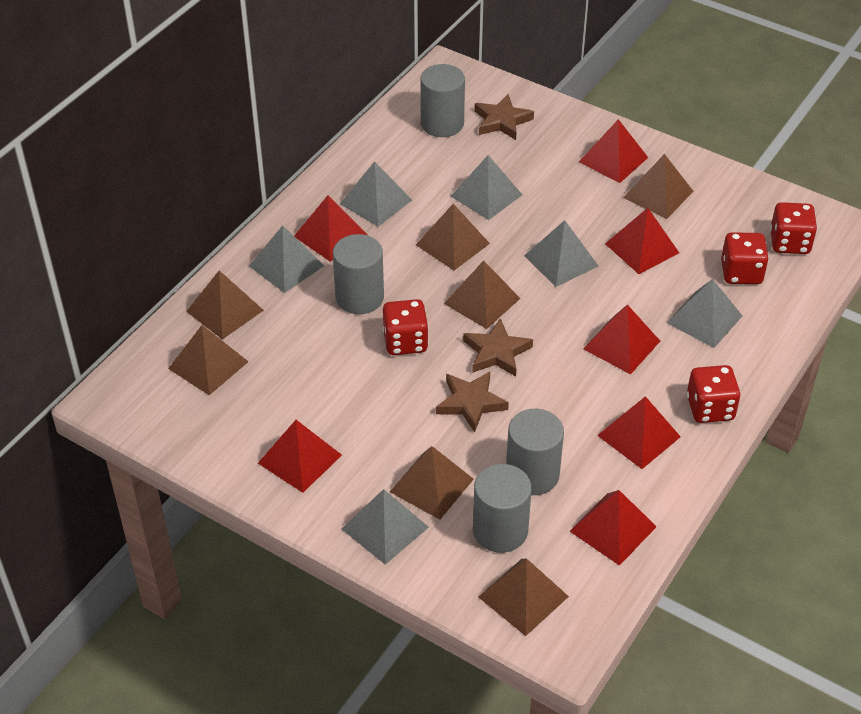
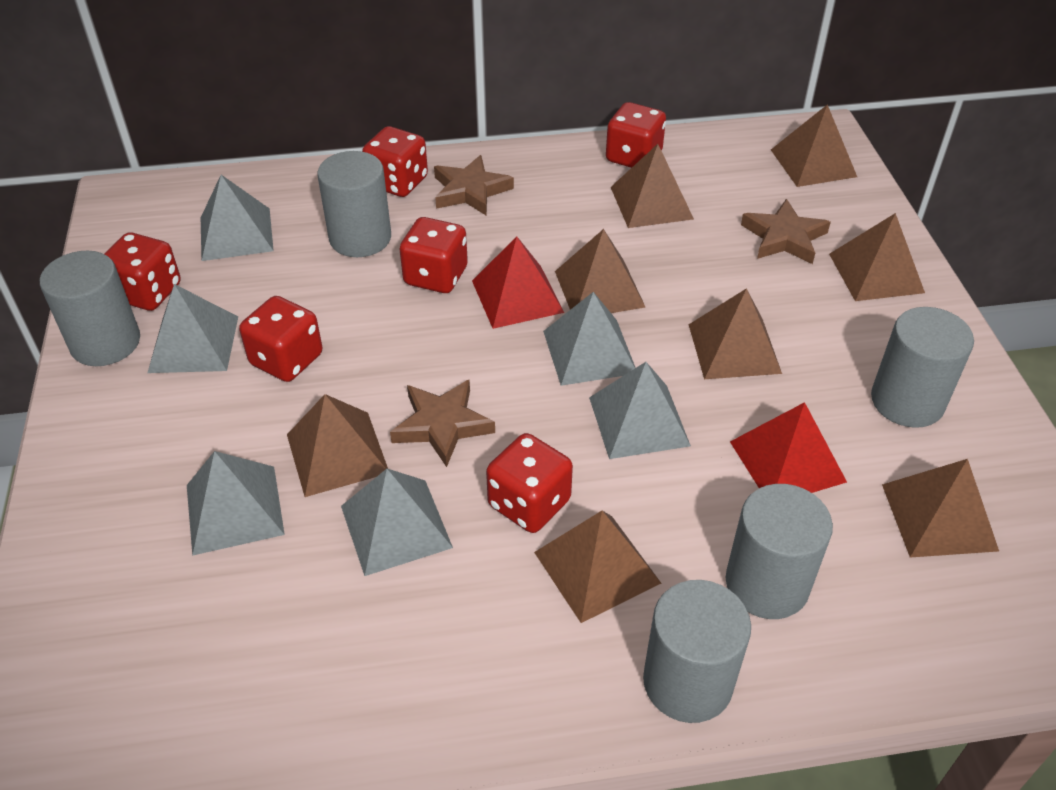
brown pyramid: [168,325,249,395] [186,271,264,339] [390,446,474,520] [416,204,490,270] [444,260,520,329] [478,558,569,636] [623,154,693,219] = 7 -> [287,394,388,497] [534,511,661,623] [555,229,645,313] [611,144,694,228] [689,288,782,379] [771,105,857,187] [829,213,925,301] [882,459,999,558] = 8
grey cylinder: [333,234,384,314] [420,64,465,137] [473,464,532,553] [506,409,564,495] = 4 -> [40,251,140,366] [317,151,391,257] [643,580,751,723] [726,484,833,619] [871,307,974,428] = 5
red dice: [383,299,428,355] [687,365,740,423] [721,232,769,284] [770,202,817,254] = 4 -> [104,232,181,311] [239,296,323,382] [362,126,428,197] [400,217,468,293] [486,433,573,533] [606,102,666,168] = 6
red pyramid: [258,420,342,493] [294,195,367,262] [570,490,657,566] [579,119,648,183] [583,305,660,375] [597,396,681,469] [605,208,679,274] = 7 -> [472,236,564,329] [730,402,847,493] = 2

